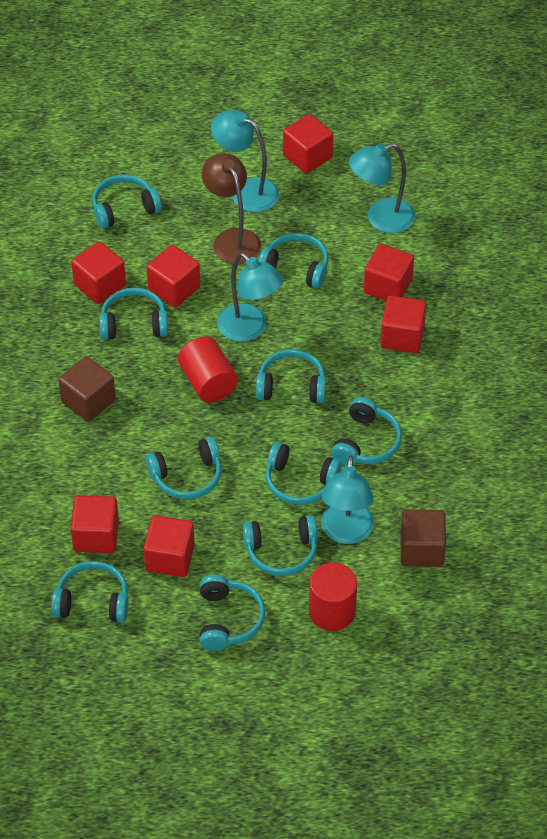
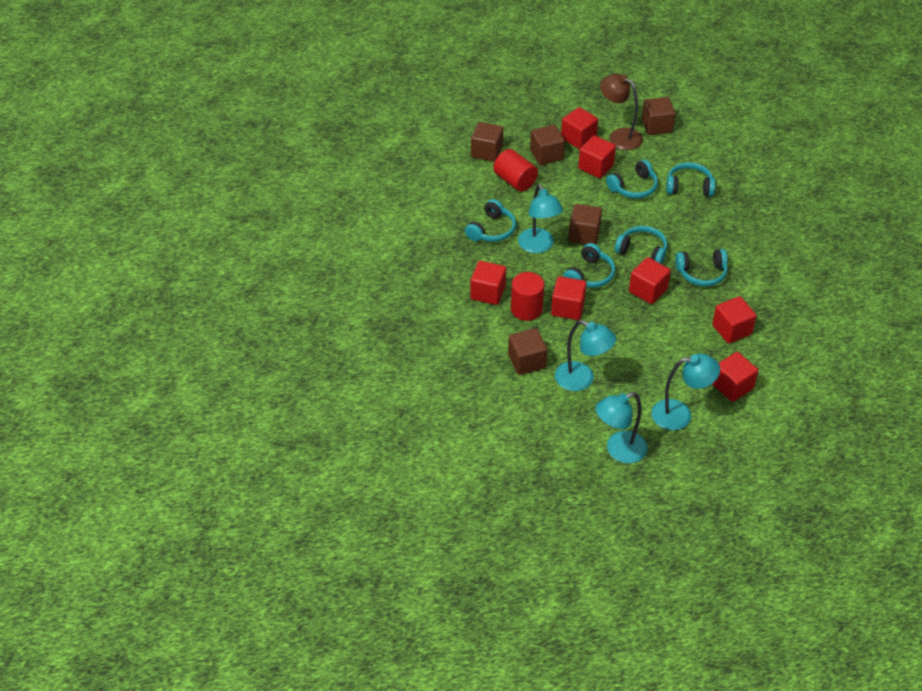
brown cube: [58,356,116,422] [400,509,446,567] = 2 -> [471,122,503,162] [508,328,547,375] [530,125,565,165] [568,204,602,244] [642,97,675,135] = 5
turquoise headphones: [51,561,129,622] [92,175,162,229] [99,288,168,340] [146,437,222,499] [200,574,265,651] [243,515,318,576] [256,349,326,403] [258,233,329,289] [266,442,342,505] [331,397,402,465] = 10 -> [465,199,516,242] [563,243,615,288] [606,159,658,199] [615,226,667,264] [666,162,716,196] [675,249,728,286] = 6

